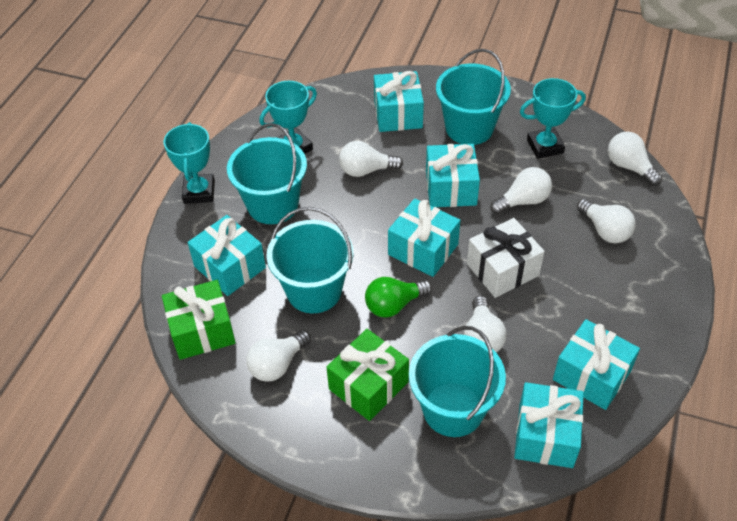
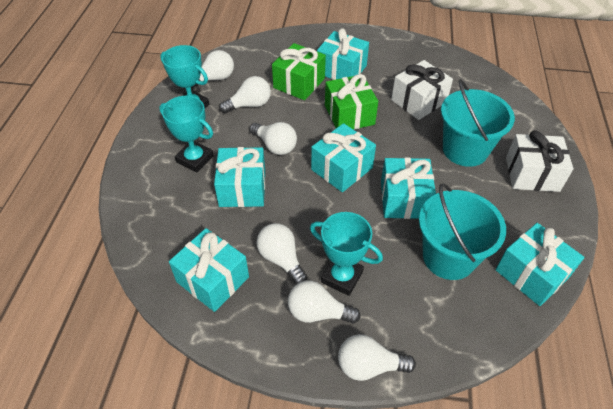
green light bulb: [365,277,432,318] = 1 -> none = 0
turquoise bucket: [227,123,307,224] [267,207,353,313] [409,326,506,437] [436,49,511,145] = 4 -> [419,183,506,280] [441,79,515,167] = 2
white gift: [467,218,545,298] = 1 -> [391,60,453,120] [506,131,574,192] = 2

